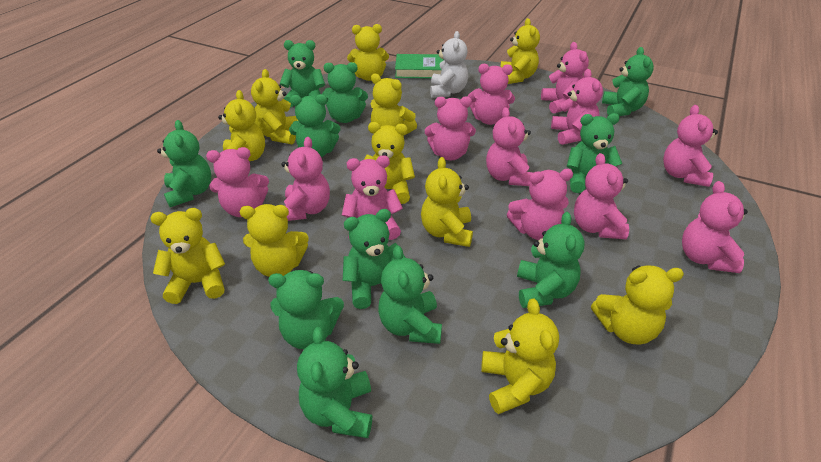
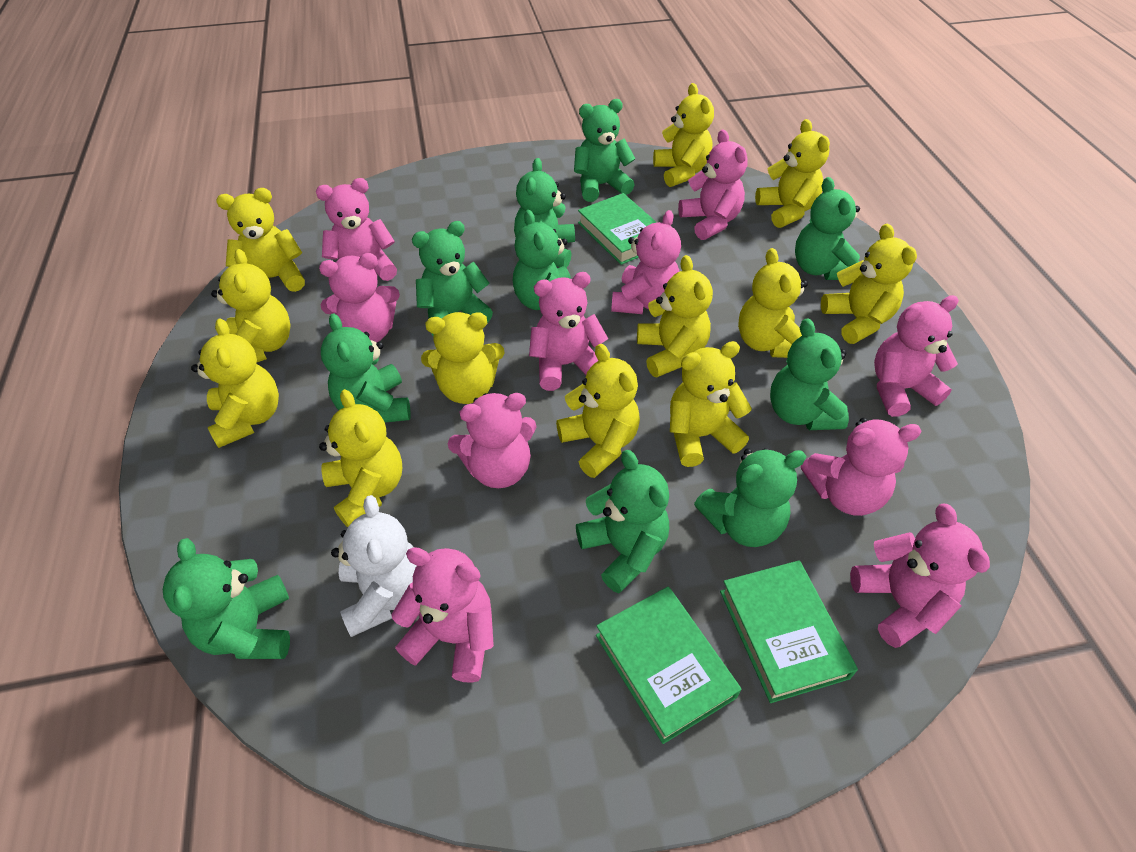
green book: [395,54,443,79] = 1 -> [578,193,657,265] [596,586,741,744] [720,560,858,703] = 3
green teddy bear: [157,120,211,207] [268,270,344,349] [280,40,325,107] [289,94,340,157] [297,327,372,438] [322,62,368,123] [343,209,406,309] [378,245,442,344] [517,212,584,308] [567,113,622,193] [602,47,654,116] = 11 -> [163,538,290,659] [321,313,411,423] [412,221,493,337] [513,210,571,310] [514,158,575,268] [574,99,636,202] [576,450,669,593] [694,448,806,547] [770,318,849,430] [795,177,860,280] = 10
pink teddy bear: [206,147,269,217] [281,137,330,221] [342,156,403,240] [425,96,476,160] [468,64,515,125] [486,107,534,186] [507,169,573,240] [541,42,589,114] [551,69,603,145] [574,153,629,239] [663,105,718,187] [682,181,748,273] = 12 -> [316,178,397,281] [319,253,400,343] [391,547,494,683] [447,392,536,488] [529,272,608,391] [611,210,681,314] [678,129,748,240] [801,418,922,516] [850,504,990,648] [874,295,959,417] = 10
yellow teddy bear: [150,208,225,304] [218,90,265,161] [240,204,309,277] [251,69,298,144] [347,24,389,81] [364,122,415,204] [371,74,417,136] [421,157,473,247] [481,299,559,414] [500,18,540,84] [591,265,684,345] = 11 -> [191,318,279,448] [211,249,291,362] [216,188,305,292] [319,389,402,527] [421,312,505,404] [556,344,640,478] [637,255,713,377] [653,83,714,187] [670,341,752,467] [738,248,808,358] [755,119,830,228] [821,224,917,344] = 12

